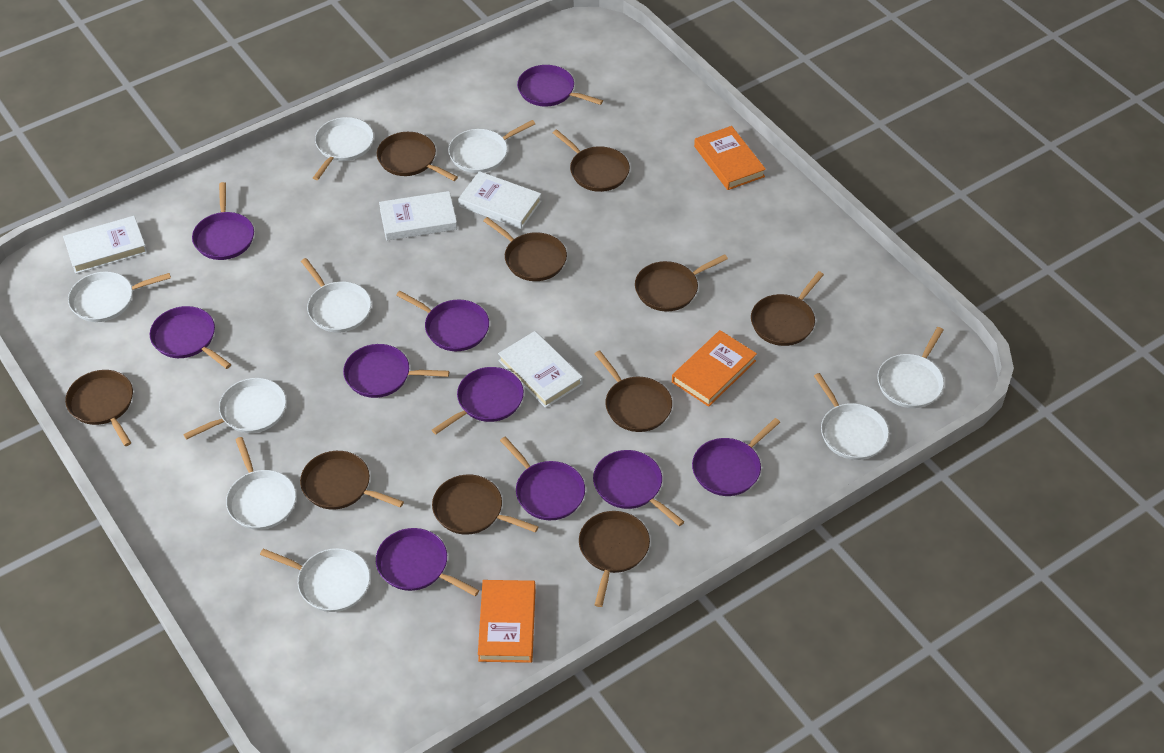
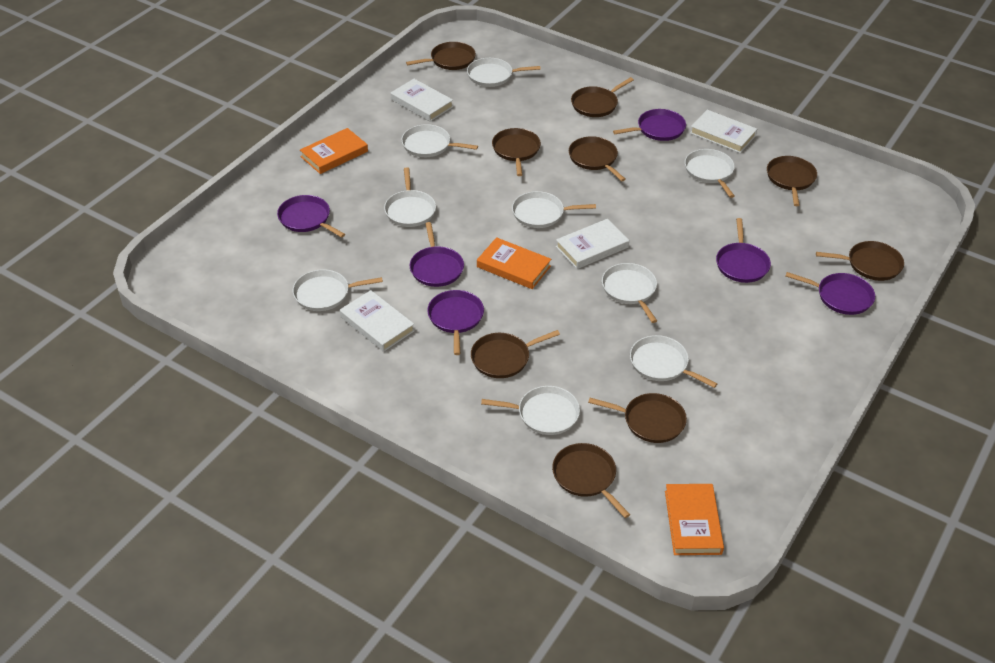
brown pan: [65,370,133,446] [300,451,404,509] [377,132,458,181] [432,475,539,535] [483,217,567,281] [553,129,630,192] [579,511,650,607] [595,351,672,432] [635,254,728,312] [751,271,824,346] = 10 -> [406,42,476,70] [471,330,560,378] [492,128,541,176] [552,443,630,518] [569,136,626,181] [571,77,634,117] [588,393,687,443] [767,156,817,206] [816,241,904,281] = 9
purple pan: [150,306,231,369] [192,182,254,260] [343,344,449,398] [376,528,479,596] [396,291,489,351] [432,367,524,434] [500,437,585,520] [517,65,603,107] [593,450,684,526] [692,418,780,496] = 10 -> [277,195,345,238] [410,222,464,287] [427,290,484,355] [613,109,686,141] [716,218,771,283] [786,272,875,315] = 6

